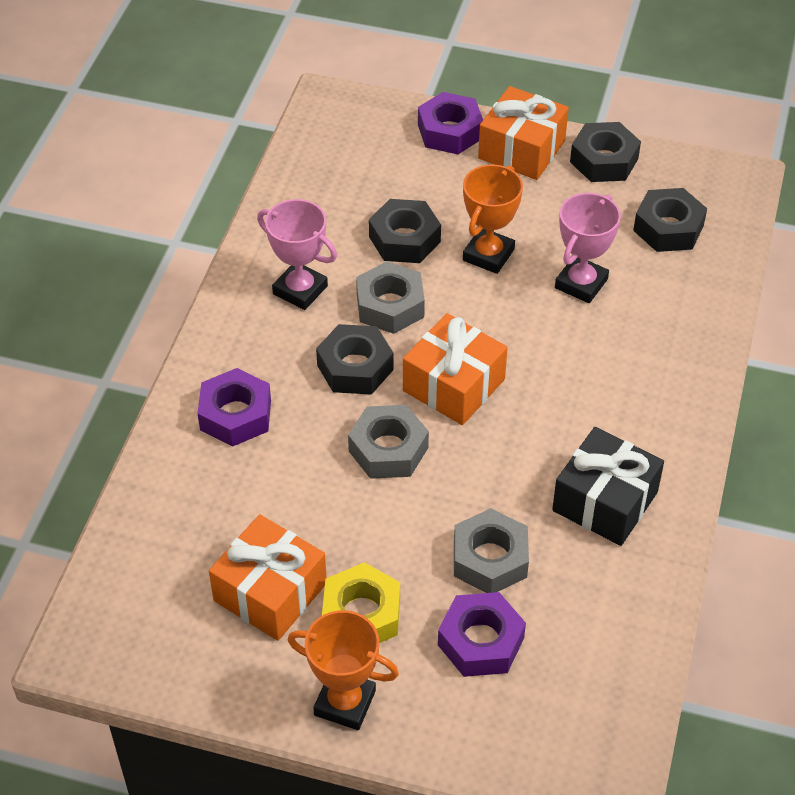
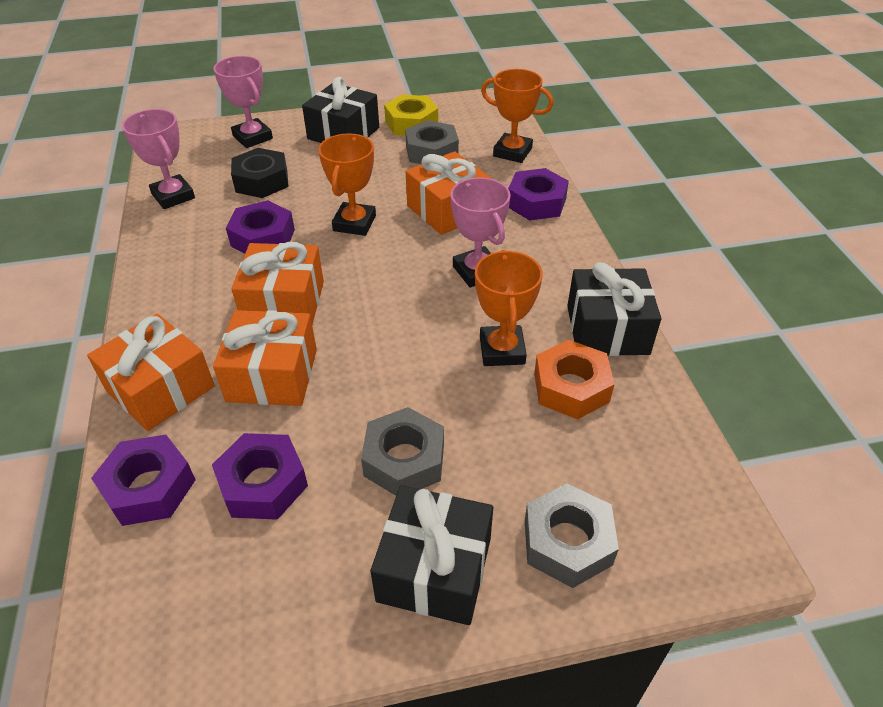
black gift: [552,427,664,546] = 1 -> [302,77,379,143] [370,485,493,625] [567,262,661,356] = 3
black nut: [316,324,394,395] [369,199,441,263] [570,122,641,182] [633,188,707,252] = 4 -> [231,148,288,198] = 1
orange gift: [209,514,327,641] [403,313,508,425] [478,86,569,180] = 3 -> [87,314,215,431] [213,310,317,406] [232,242,324,325] [406,151,492,235] = 4
orange nut: none = 0 -> [534,340,615,420] = 1
orange trophy: [288,610,399,730] [463,164,523,274] = 2 -> [318,133,376,236] [475,250,543,366] [481,69,554,163] = 3
pink trophy: [257,199,337,310] [555,193,621,303] = 2 -> [122,109,195,209] [213,56,273,148] [450,177,510,287] = 3
purple nut: [197,368,271,447] [418,92,483,154] [438,592,526,677] = 3 -> [91,435,196,526] [212,433,308,520] [226,200,295,254] [508,168,569,221] = 4

